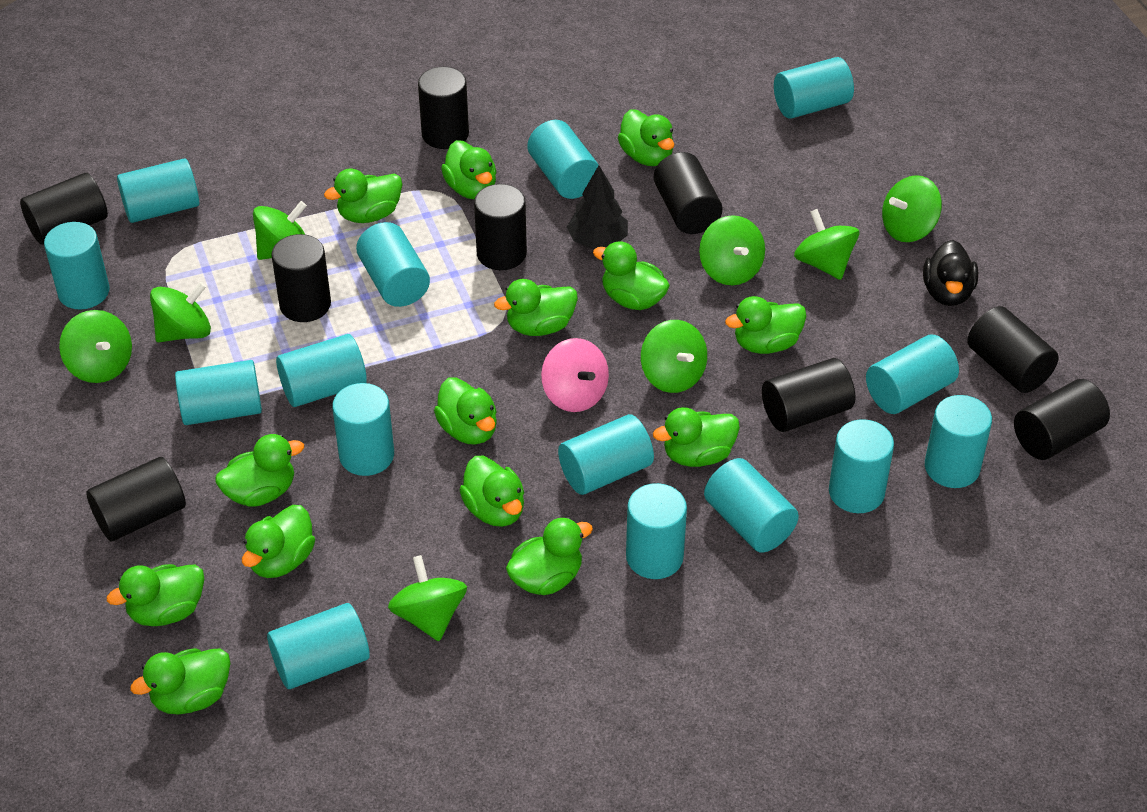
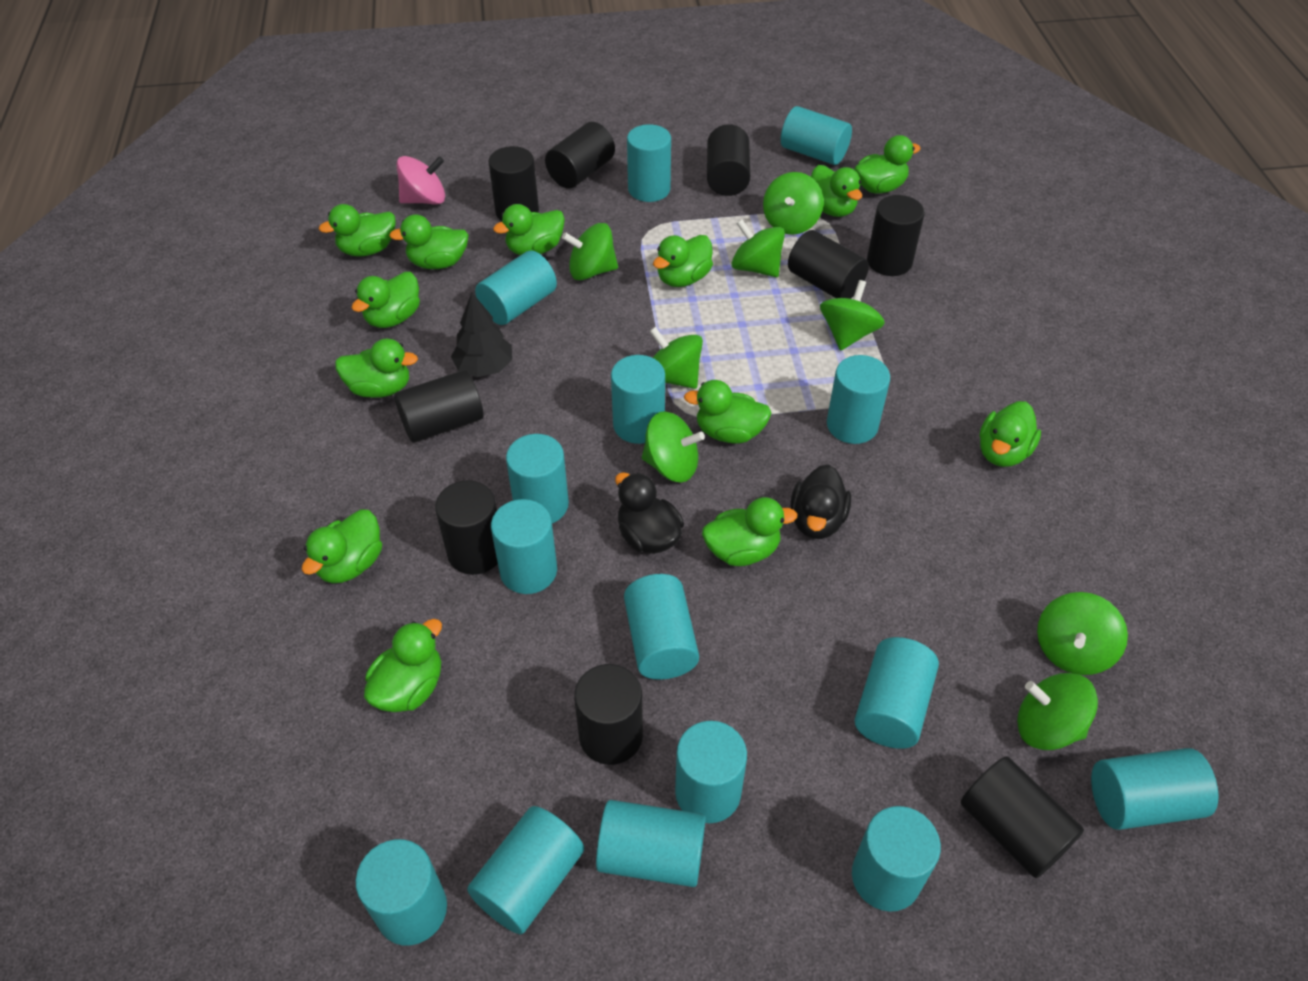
black duck: [923,240,978,306] = 1 -> [615,472,684,554] [790,464,851,539] = 2
green duck: [107,564,204,626] [130,648,230,714] [215,434,304,507] [242,505,315,578] [324,169,403,223] [434,377,497,444] [441,140,497,199] [459,456,524,527] [494,279,578,336] [506,517,593,595] [593,241,670,310] [618,109,674,166] [653,407,740,467] [725,296,806,354] = 14 -> [302,509,382,583] [319,204,396,257] [335,339,418,398] [352,272,420,328] [364,619,442,712] [389,214,469,269] [493,204,565,255] [653,235,713,287] [684,380,772,444] [702,497,797,566] [811,165,862,217] [854,135,921,194] [979,401,1041,467] = 13

